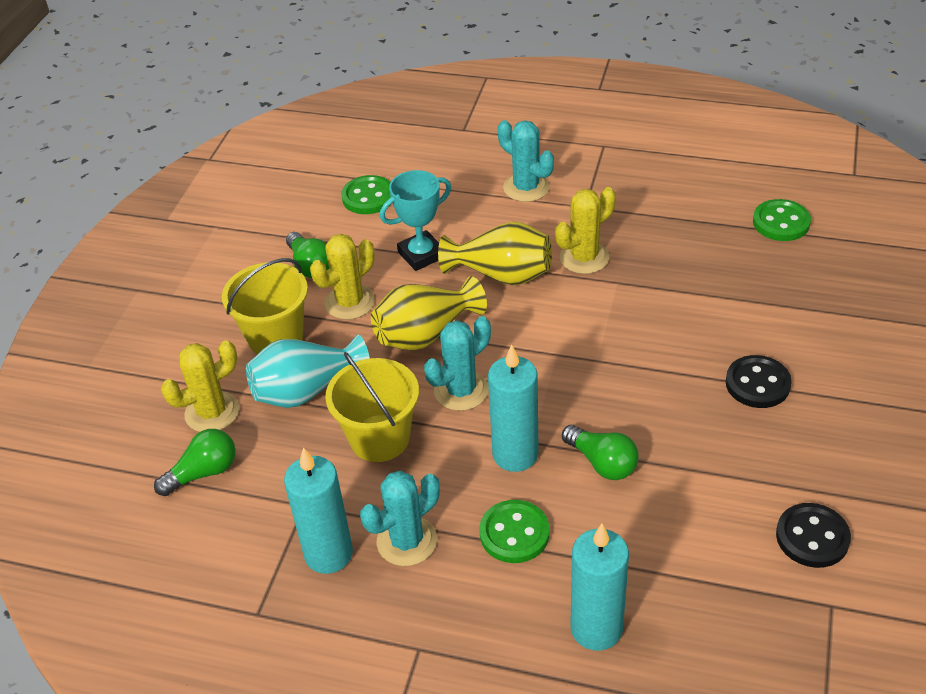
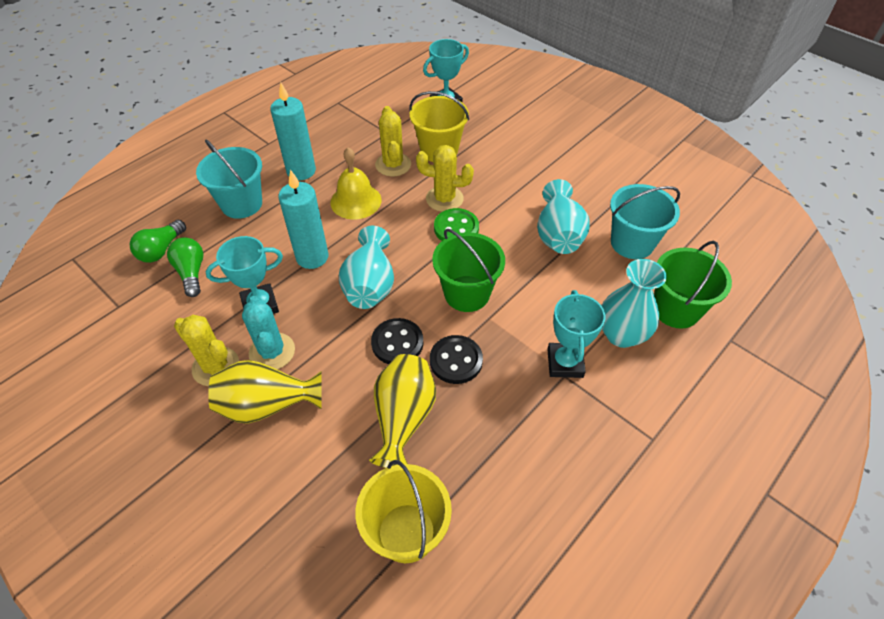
green bucket: none = 0 -> [432,229,505,312] [654,241,732,329] = 2
green button: [341,175,391,214] [479,500,550,563] [753,199,811,241] = 3 -> [434,208,479,241] = 1
green light bulb: [154,429,236,496] [286,232,329,278] [562,425,639,480] = 3 -> [130,220,186,263] [167,237,203,297] = 2
turquoise bucket: none = 0 -> [196,139,262,219] [610,184,680,259] = 2
turquoise cactus: [360,471,440,566] [424,316,491,411] [497,120,554,202] = 3 -> [242,296,295,370] = 1
turquoise candle: [284,447,353,574] [488,344,539,472] [570,524,629,651] = 3 -> [270,83,316,180] [278,169,328,269] = 2
turquoise trophy: [380,170,451,271] = 1 -> [206,236,283,314] [423,39,469,103] [547,290,605,378] = 3
turquoise vase: [246,334,370,408] = 1 -> [339,226,394,309] [537,179,590,254] [601,259,667,348] = 3
yellow bell: none = 0 -> [330,147,381,220] = 1

